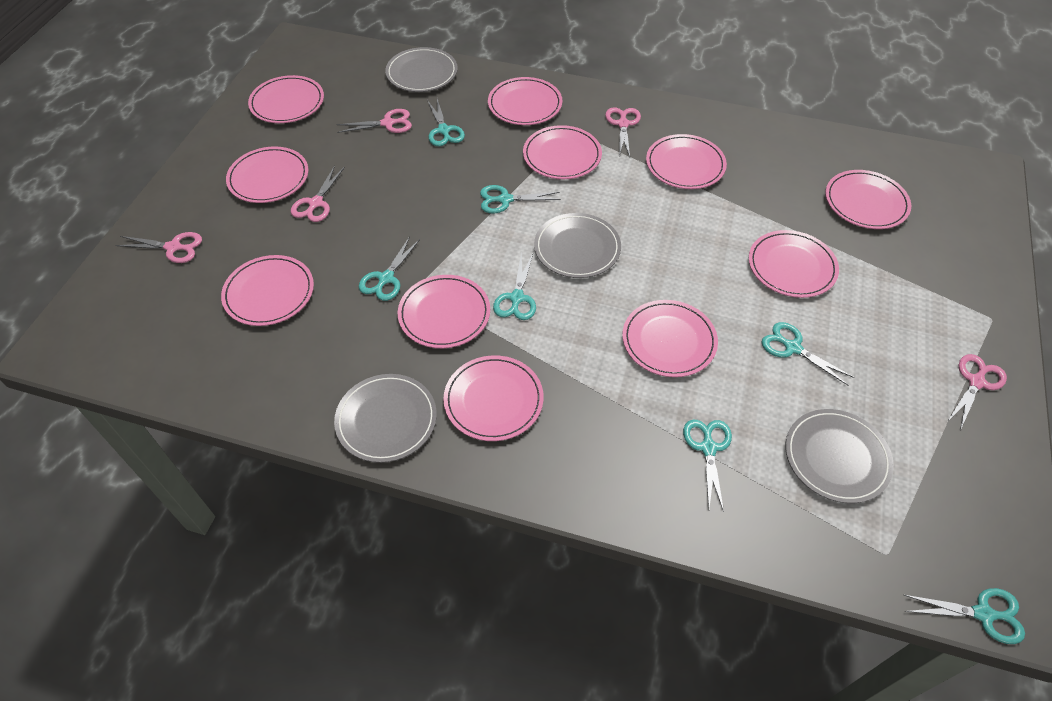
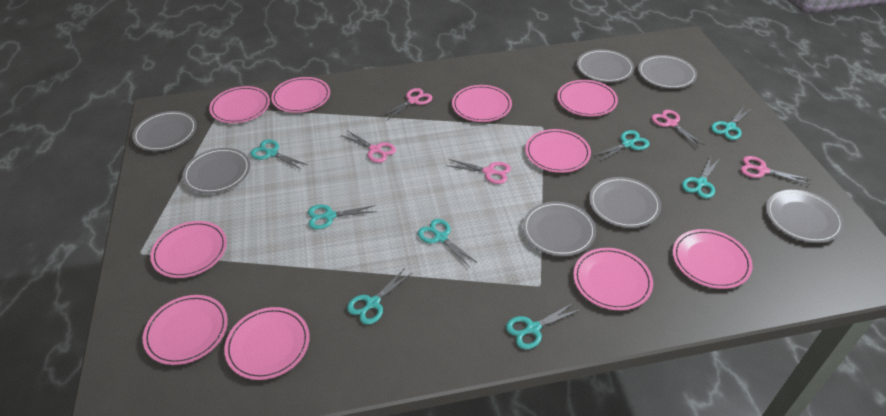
grey plate: [334,374,437,463] [385,47,458,92] [534,213,621,278] [785,409,894,503] = 4 -> [132,111,197,151] [182,148,250,193] [523,202,596,256] [577,49,634,82] [589,177,661,228] [638,55,697,89] [766,190,844,243] = 7
pink plate: [221,255,314,326] [226,147,308,203] [248,75,324,123] [398,275,490,348] [443,355,544,441] [488,77,562,125] [523,125,602,179] [622,300,718,377] [646,134,727,189] [749,230,839,298] [825,170,911,229] = 11 -> [143,295,228,365] [150,221,227,278] [209,86,270,123] [224,307,310,380] [271,77,330,113] [452,85,512,122] [525,129,591,173] [557,80,618,116] [573,248,653,310] [673,229,753,289] = 10
turquoise scissors: [359,236,420,301] [427,99,465,146] [480,185,561,213] [493,254,536,320] [683,420,732,512] [761,322,854,385] [904,588,1025,644] = 7 -> [250,139,307,170] [308,204,377,229] [347,268,412,325] [418,219,478,267] [506,302,581,349] [593,130,650,162] [682,156,720,199] [711,106,751,140] = 8

